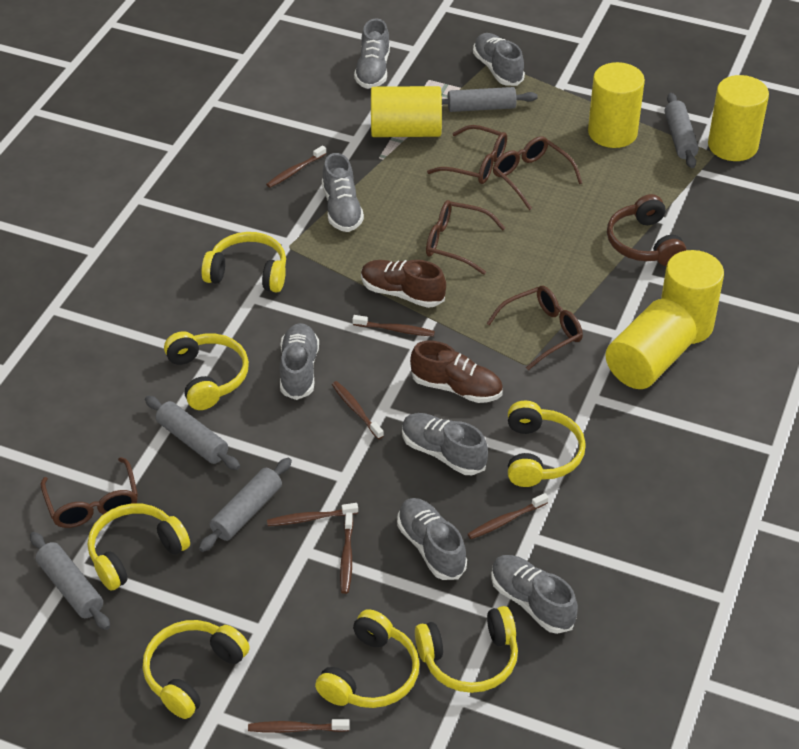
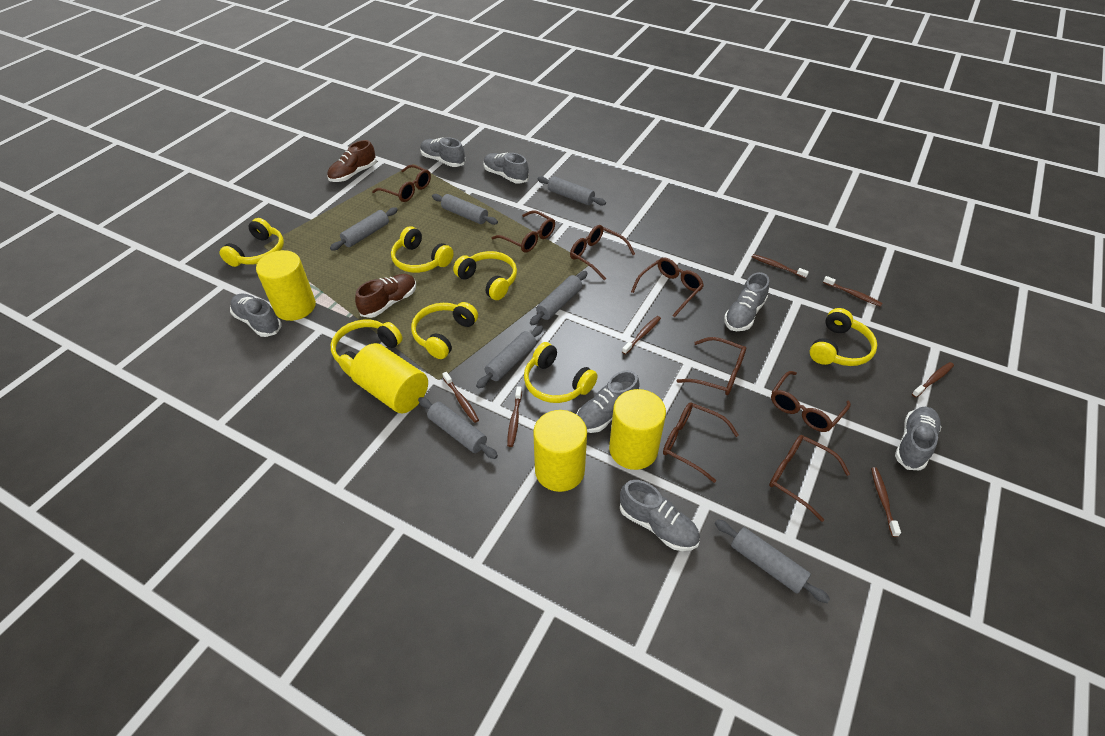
brown glasses: [41,457,138,528] [426,200,505,275] [427,125,507,184] [486,286,583,370] [493,136,582,210] = 5 -> [372,165,431,202] [492,210,555,253] [570,225,635,281] [631,258,704,318] [663,402,739,483] [677,337,746,395] [769,435,850,522] [771,371,851,432] = 8
brown headphones: [607,194,686,266] = 1 -> none = 0
grey rolling pin: [30,532,110,630] [145,396,240,470] [199,458,292,552] [442,87,538,112] [665,93,699,168] = 5 -> [330,207,398,251] [418,397,498,459] [432,194,498,225] [476,325,543,388] [530,271,587,325] [538,176,606,206] [715,519,830,603] = 7
yellow cylinder: [371,86,442,137] [588,62,645,148] [605,299,697,389] [661,250,724,344] [708,75,769,161] = 5 -> [256,250,316,321] [350,343,428,414] [533,410,587,492] [609,389,666,470] = 4

